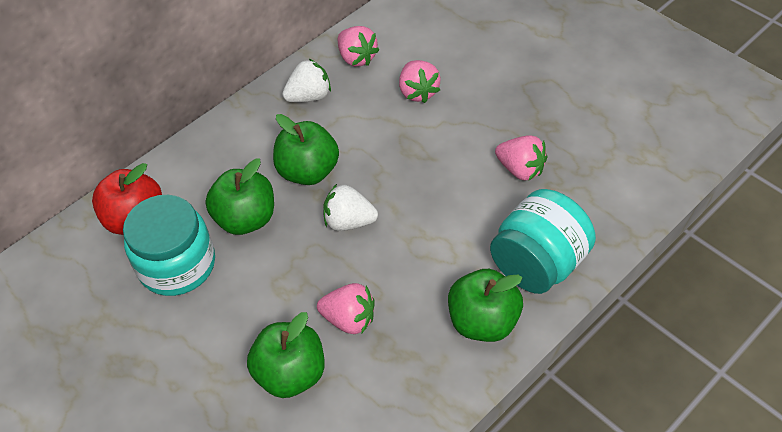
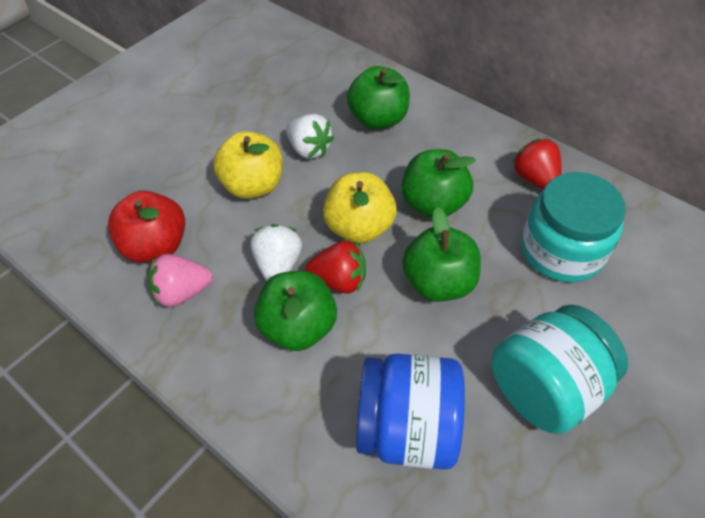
blue jar: none = 0 -> [356,353,465,470] = 1
pink strawberry: [317,283,375,334] [337,26,379,66] [399,60,441,103] [495,135,547,180] = 4 -> [148,254,213,307] = 1
red strawberry: none = 0 -> [306,241,366,294] [512,139,562,189] = 2
yellow apple: none = 0 -> [213,131,283,199] [323,172,397,244] = 2

